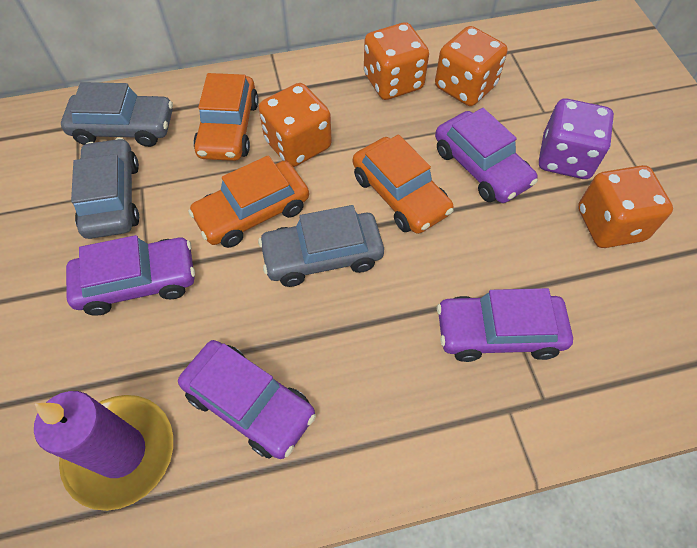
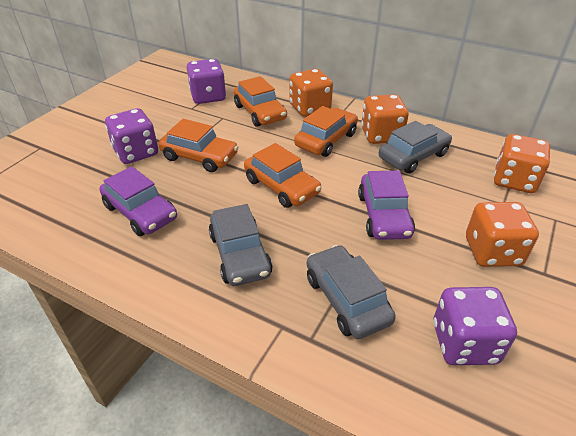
orange car: [188,155,309,248] [193,73,258,161] [353,134,454,234] = 3 -> [158,119,238,172] [234,76,287,127] [244,143,321,208] [294,106,358,157] = 4
purple candle: [34,391,173,511] = 1 -> none = 0
purple car: [66,235,195,316] [178,340,316,459] [435,108,538,203] [437,288,573,362] = 4 -> [99,166,177,236] [358,170,415,240] = 2
purple dice: [539,99,614,179] = 1 -> [105,108,158,164] [187,59,226,104] [433,287,517,365] = 3

